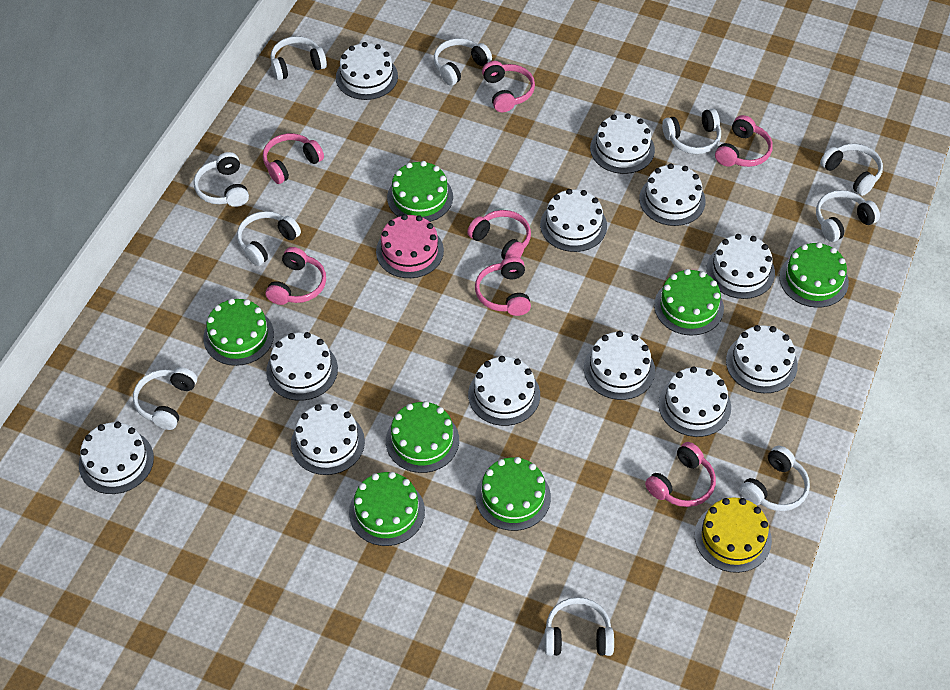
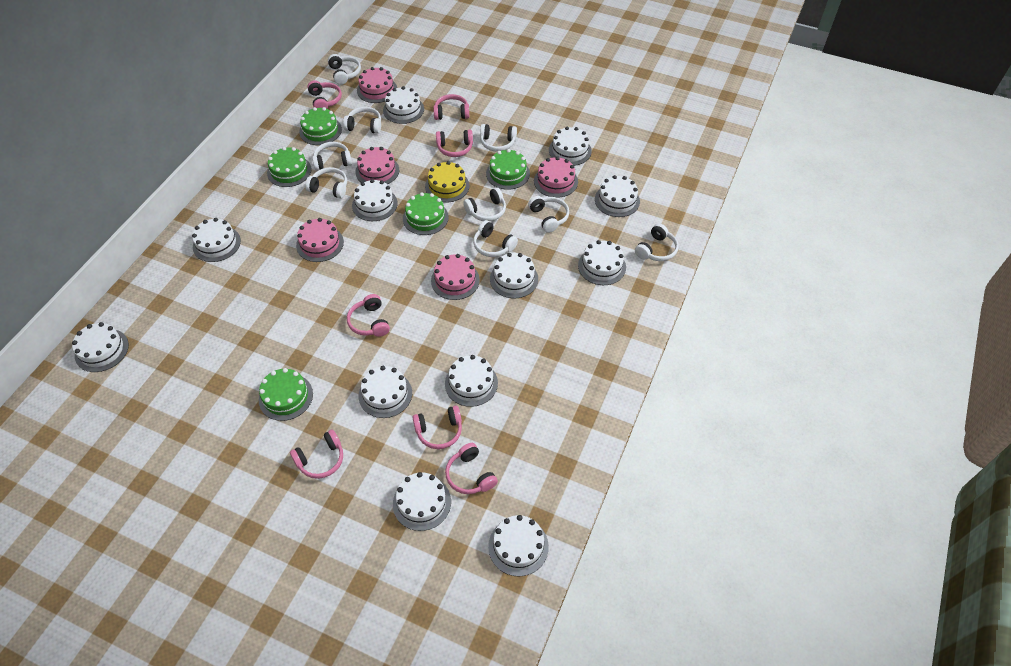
green cake: [203,298,274,366] [349,472,425,546] [386,401,459,473] [387,161,453,222] [476,457,551,531] [654,269,724,336] [779,242,849,308] = 7 -> [259,368,313,421] [267,147,312,187] [299,107,342,145] [403,192,449,235] [486,149,530,190] = 5
pink cake: [376,214,444,278] = 1 -> [296,218,344,262] [355,147,399,184] [357,67,397,103] [431,254,480,300] [534,156,578,198] = 5
white headphones: [133,367,197,430] [194,152,249,207] [237,211,301,266] [271,36,327,80] [434,38,492,86] [545,597,614,656] [662,108,721,154] [739,446,810,511] [816,190,880,242] [820,143,883,196] = 10 -> [305,167,347,198] [312,142,352,171] [328,54,361,85] [343,107,381,134] [463,187,506,221] [473,220,518,257] [480,124,517,152] [528,196,569,233] [635,223,679,261] = 9

